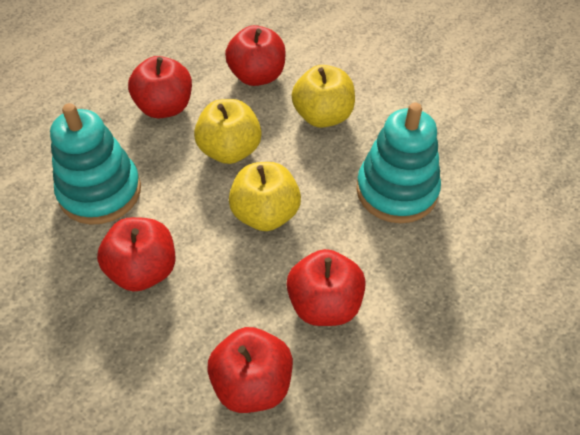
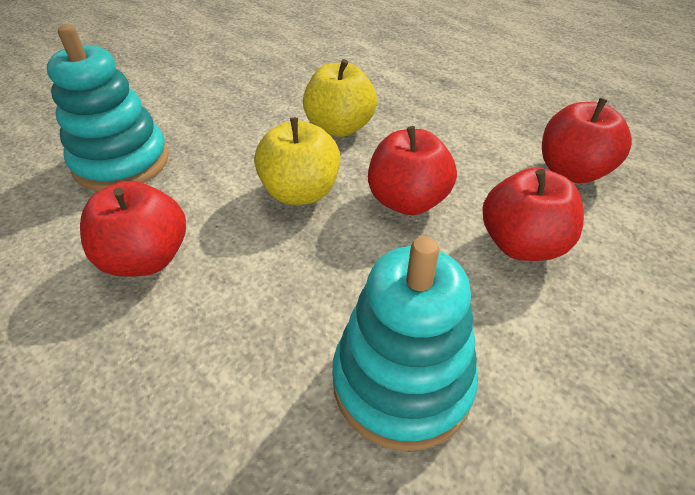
red apple: [97,217,175,292] [128,56,192,119] [207,327,293,413] [225,25,286,86] [286,249,366,326] = 5 -> [80,181,186,277] [368,126,457,215] [482,168,584,261] [542,98,632,183] = 4
yellow apple: [194,99,262,164] [229,162,301,231] [292,65,355,128] = 3 -> [254,117,341,205] [303,59,377,137] = 2

